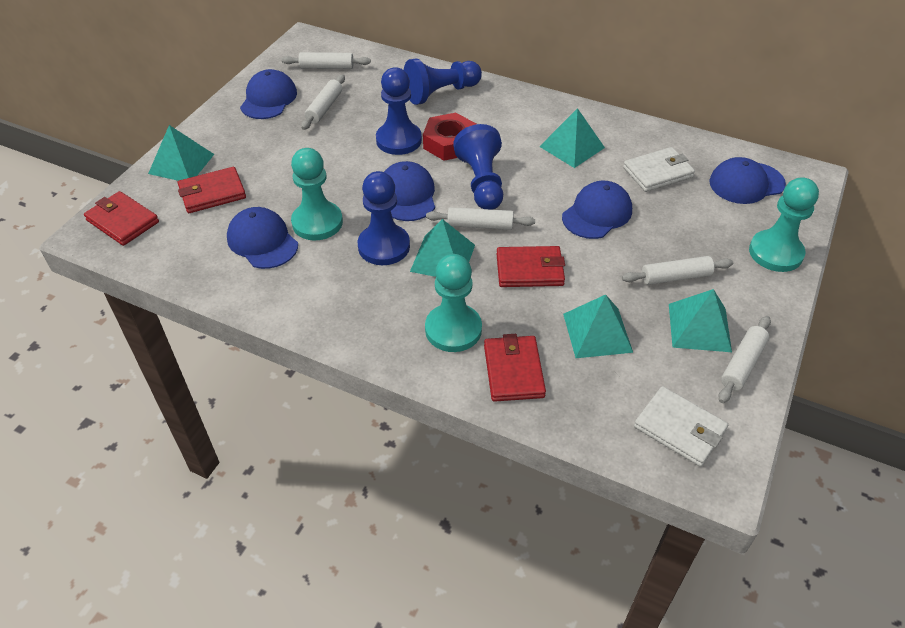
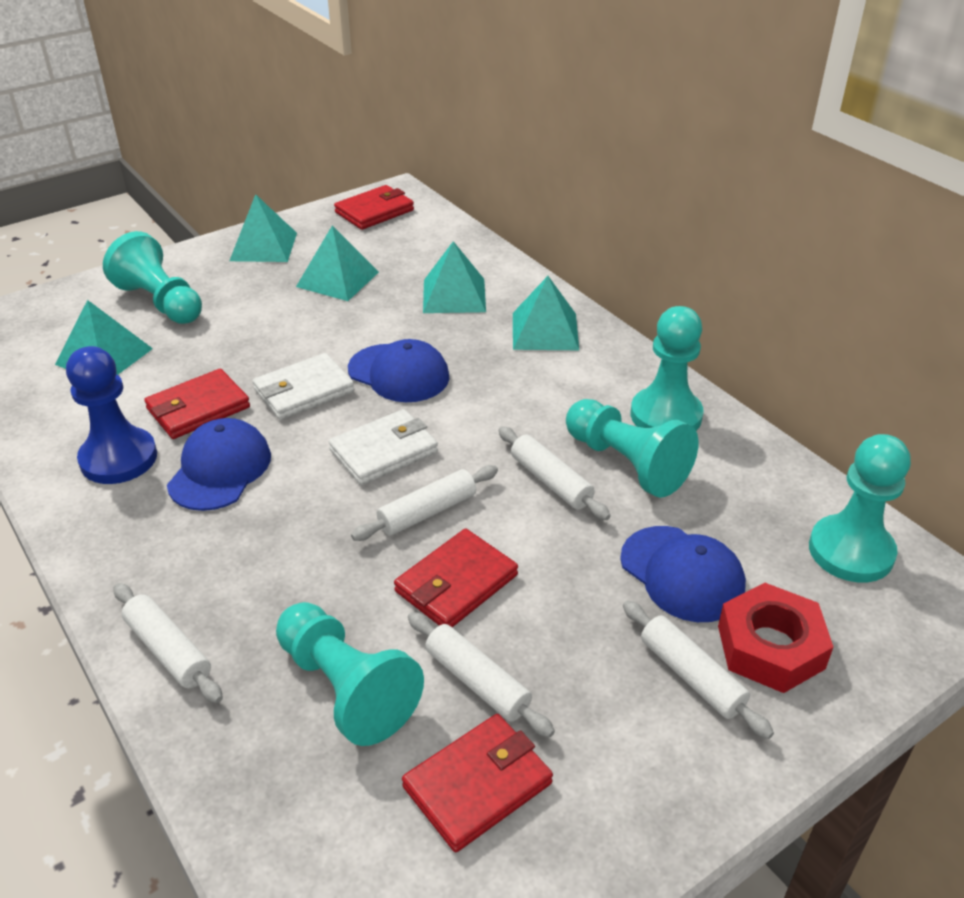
blue cap: [227,207,298,269] [240,69,297,119] [384,161,435,221] [562,181,632,239] [709,157,786,204] = 5 -> [167,418,271,511] [348,339,449,402] [620,526,746,622] = 3
blue pawn: [358,171,410,265] [376,67,422,155] [404,59,482,105] [453,124,503,210] = 4 -> [66,346,157,484] = 1
turquoise pawn: [291,148,343,240] [425,254,482,352] [749,177,819,272] = 3 -> [103,231,202,324] [276,602,424,746] [566,399,699,498] [631,306,704,431] [809,434,911,582] = 5

